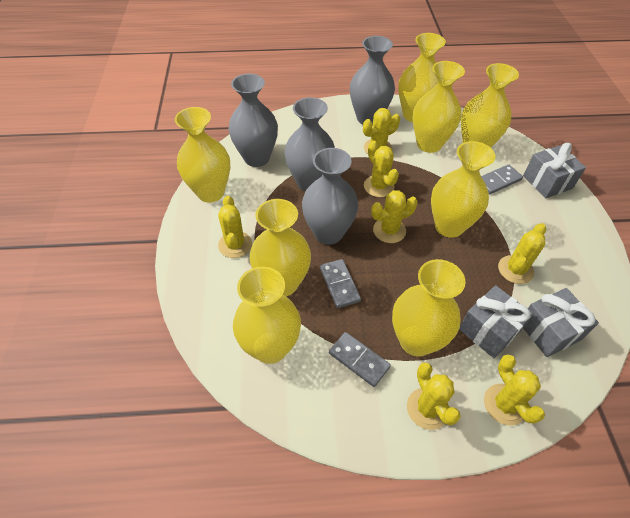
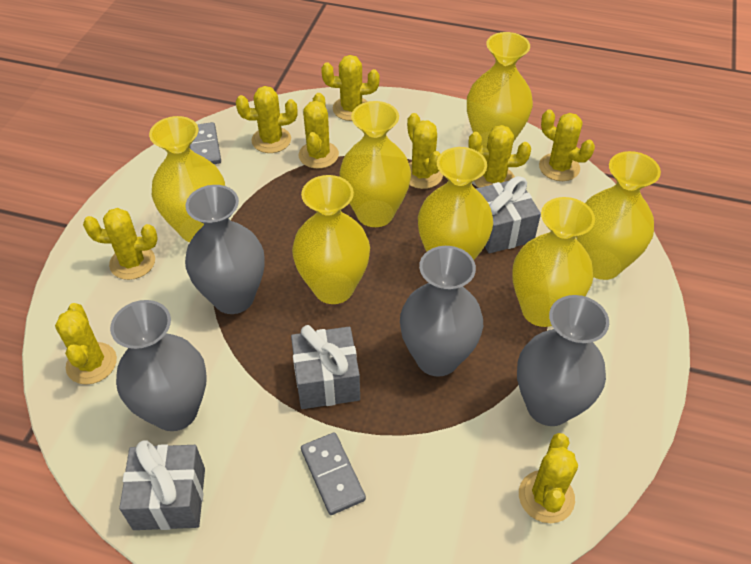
grey domino: [320,259,361,308] [329,332,391,387] [481,164,523,194] = 3 -> [190,122,221,164] [301,432,366,515] = 2
yellow cactus: [218,196,252,258] [363,108,400,154] [364,141,399,197] [371,190,418,243] [407,362,461,430] [484,354,545,426] [498,223,546,284] = 7 -> [55,303,117,385] [83,208,158,280] [236,86,298,153] [299,93,339,169] [321,55,379,121] [407,113,443,189] [469,125,531,188] [519,433,578,523] [539,109,595,181] = 9
yellow vase: [175,107,230,202] [233,267,301,364] [249,199,311,296] [392,259,466,357] [398,33,446,122] [413,61,465,153] [431,141,496,238] [461,63,519,148] = 8 -> [149,116,225,242] [292,175,370,304] [339,101,411,227] [418,147,493,260] [467,32,533,146] [512,197,595,327] [576,151,661,280] = 7

